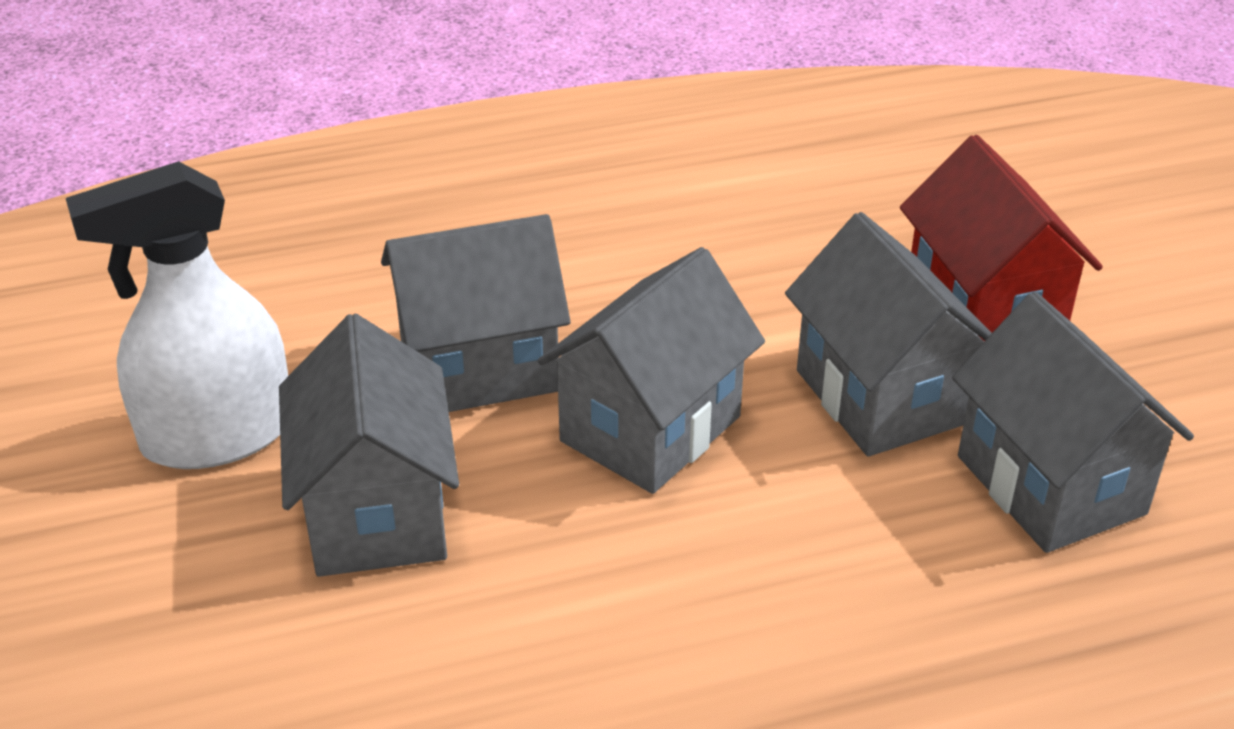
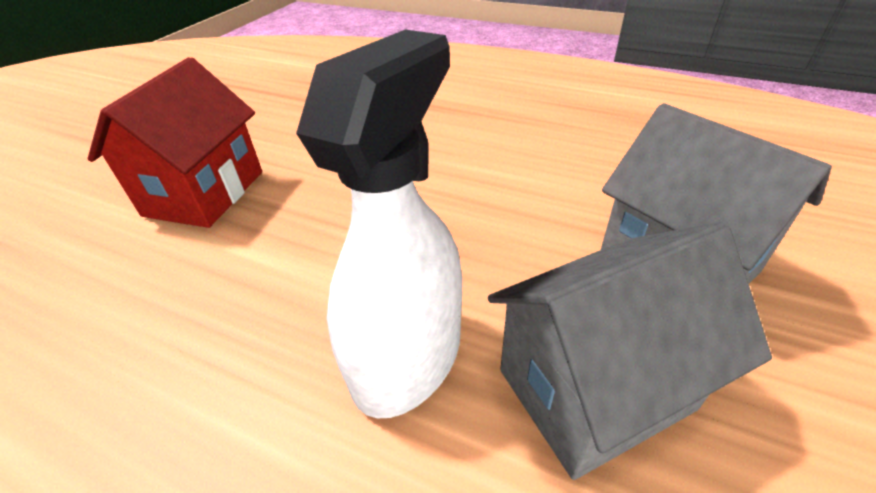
grey house: [279,314,459,577] [381,214,571,412] [538,247,765,494] [785,212,992,457] [952,292,1194,553] = 5 -> [488,222,772,480] [601,103,832,284] = 2

